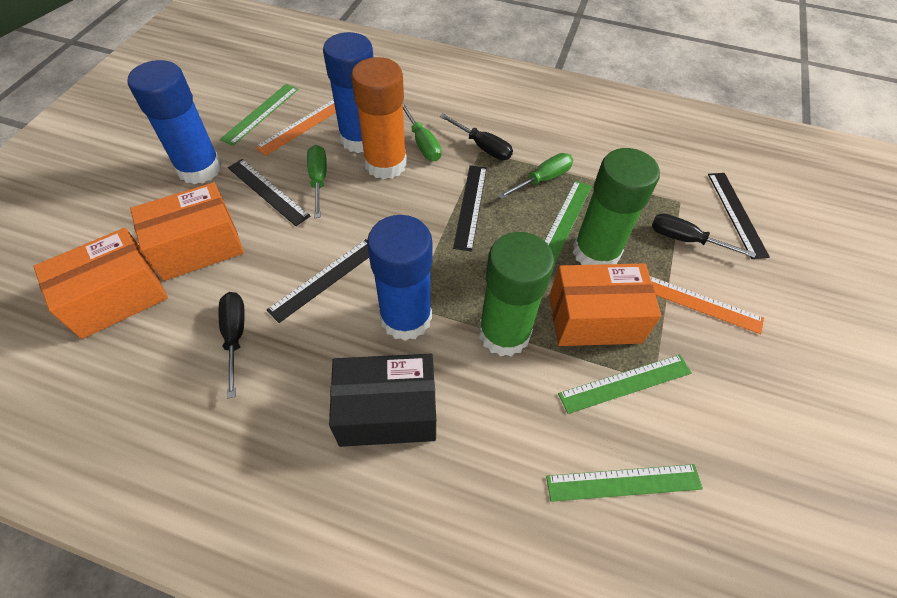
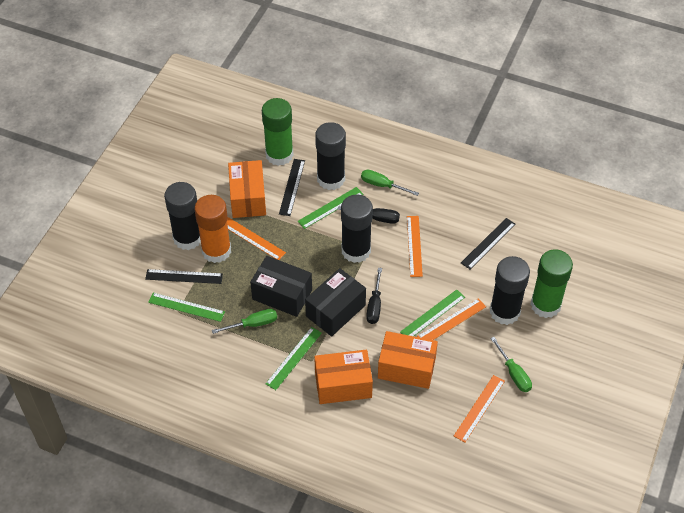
black box: [329,354,436,447] = 1 -> [250,256,312,317] [305,268,366,337] = 2
black glue stick: none = 0 -> [164,182,201,250] [315,122,346,190] [341,195,373,263] [490,256,530,325] = 4
black ruler: [228,159,310,226] [267,239,369,323] [453,165,487,252] [708,173,770,259] = 4 -> [145,269,223,284] [279,159,305,216] [461,218,516,269] = 3
black screwdriver: [219,292,245,398] [440,114,513,160] [652,213,755,258] = 3 -> [338,206,400,224] [366,268,382,324] = 2
blue glue stick: [128,60,222,184] [323,32,373,153] [367,215,432,341] = 3 -> none = 0
orange ruler: [255,100,336,156] [650,276,764,334] = 2 -> [227,217,286,260] [407,216,423,277] [417,298,486,340] [454,375,505,442] = 4

